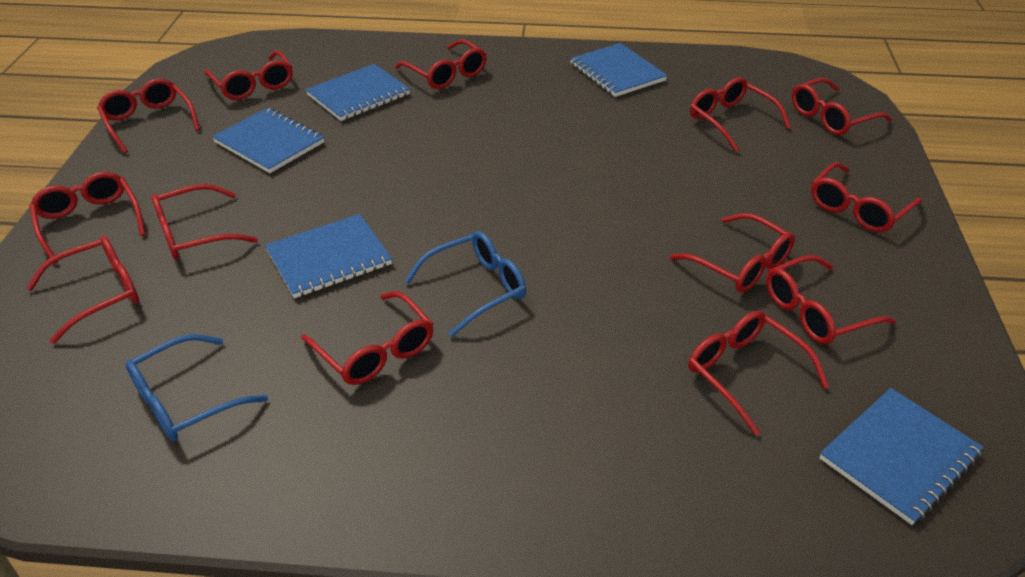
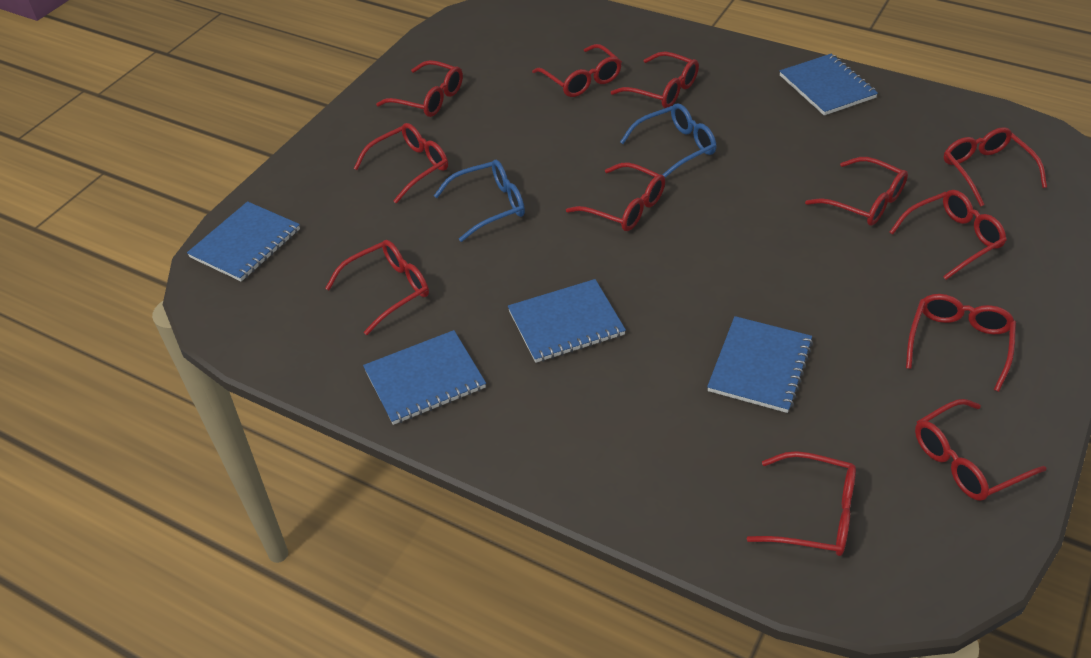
red glasses: [26,236,139,344] [29,172,146,264] [97,78,200,154] [151,184,258,260] [204,51,293,100] [301,291,433,385] [395,40,487,89] [670,213,795,293] [688,310,829,436] [690,77,791,152] [766,255,896,344] [792,78,892,135] [811,162,922,232] = 13 -> [325,240,429,335] [353,123,448,203] [376,60,463,117] [532,44,622,97] [566,162,665,231] [611,51,699,108] [747,451,856,556] [805,157,908,226] [889,190,1007,280] [906,294,1016,392] [915,399,1046,501] [944,127,1047,207] = 12

